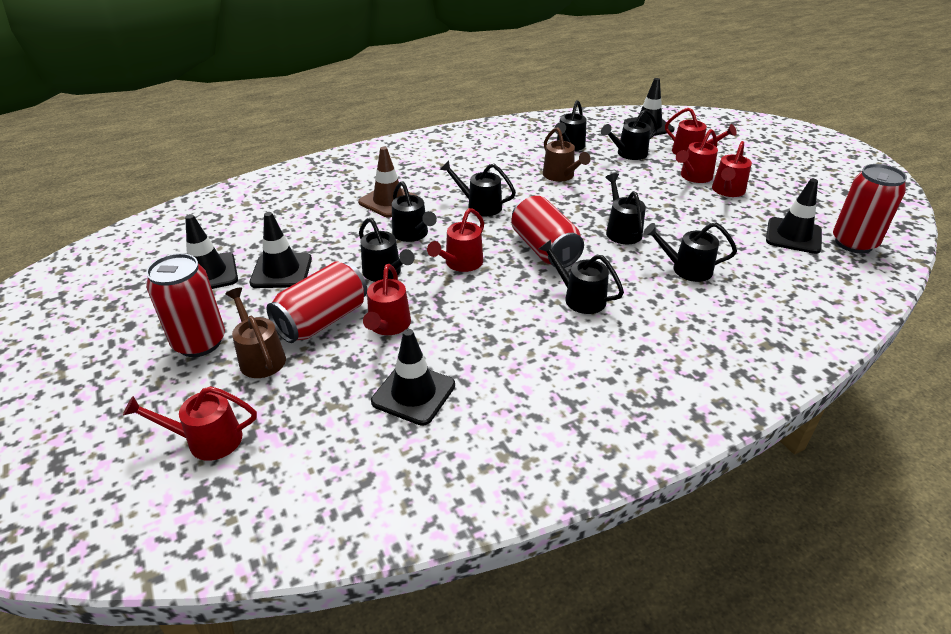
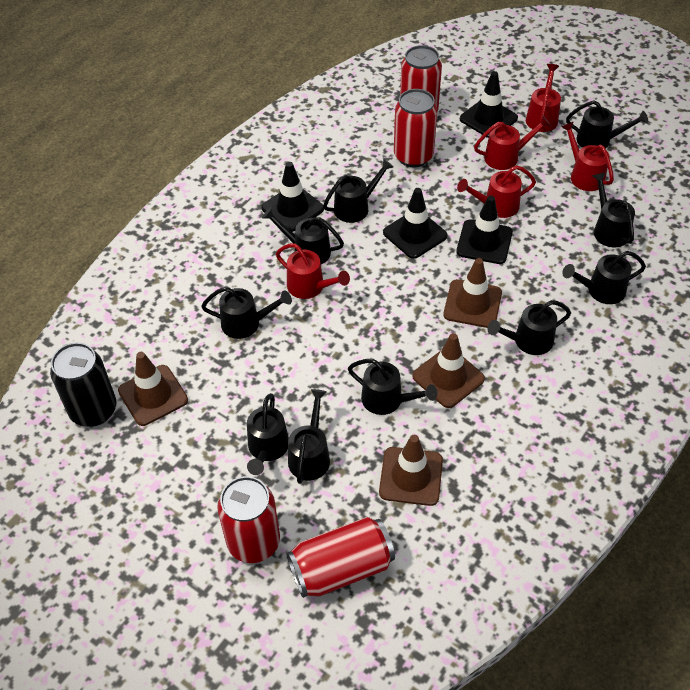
black can: none = 0 -> [50,342,116,427] = 1
black traffic cone: [185,214,238,289] [250,212,312,288] [371,329,455,426] [624,78,675,136] [766,179,822,254] = 5 -> [261,162,324,232] [383,188,447,259] [456,195,513,264] [459,71,518,138] = 4
black watering can: [359,218,414,282] [392,181,437,242] [440,160,516,216] [539,240,624,314] [555,100,587,151] [601,109,658,160] [605,173,646,244] [643,222,737,282] = 8 -> [201,287,292,339] [247,393,289,475] [262,207,344,264] [288,389,330,484] [323,159,393,223] [348,359,437,415] [487,300,571,355] [562,251,646,304] [566,100,648,149] [592,172,635,247] = 10
brown traffic cone: [358,147,417,217] = 1 -> [118,352,188,426] [379,435,443,506] [412,333,485,408] [443,258,502,328] = 4
brown watering can: [225,288,286,378] [543,127,591,182] = 2 -> none = 0
red watering can: [123,386,257,461] [363,264,411,335] [427,208,484,272] [665,108,737,155] [676,129,718,183] [712,141,752,197] = 6 -> [276,244,350,299] [457,165,536,218] [474,116,551,170] [526,64,561,132] [561,121,614,191] = 5

